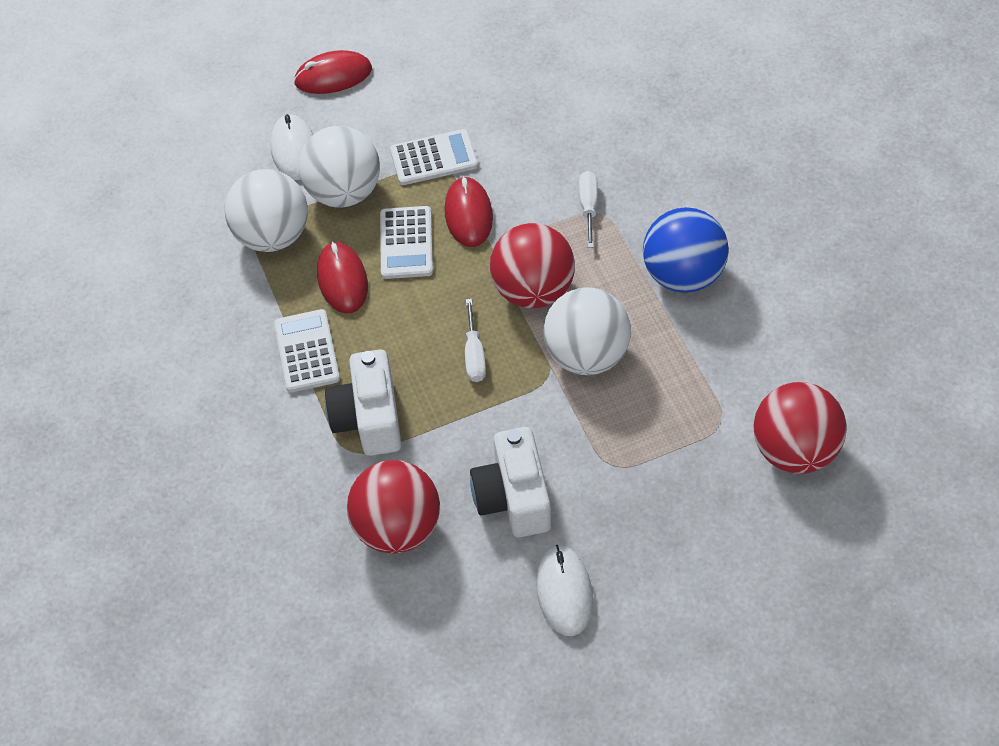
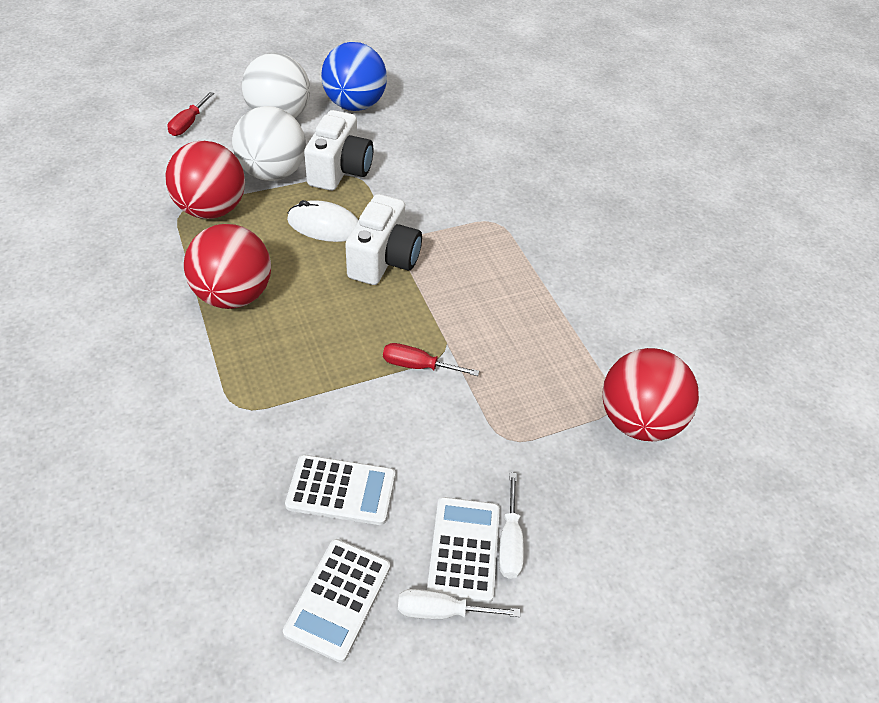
red mouse: [294,50,372,94] [317,241,368,314] [444,176,493,247] = 3 -> none = 0
red screwdriver: none = 0 -> [167,92,214,136] [383,343,479,376] = 2
white ball: [225,169,308,252] [298,126,380,208] [543,287,631,375] = 3 -> [232,106,306,181] [242,53,310,118] = 2
white mouse: [270,114,314,180] [536,545,593,636] = 2 -> [287,200,359,242] = 1

